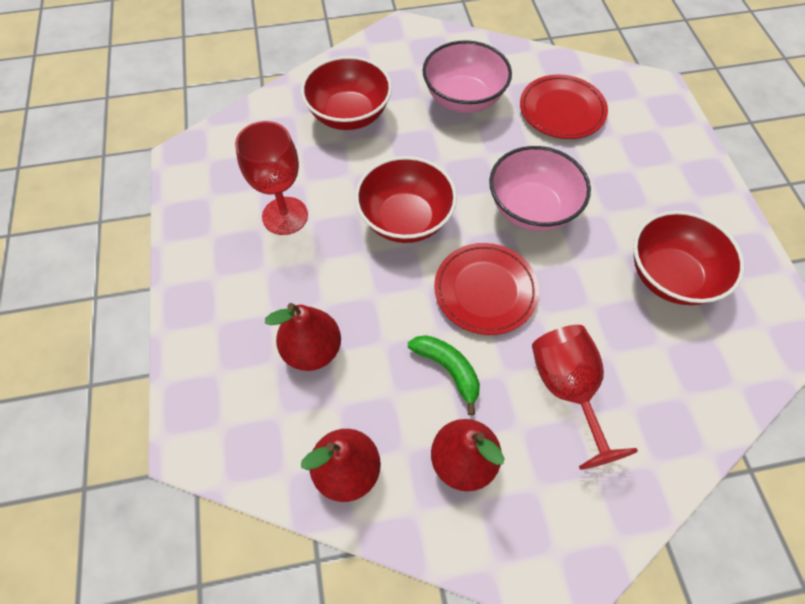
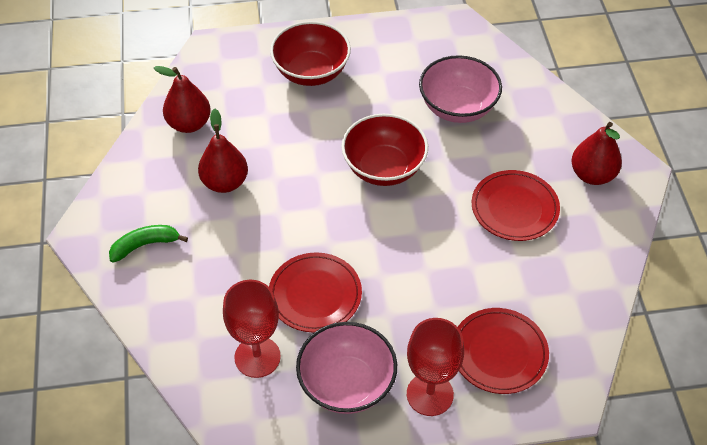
red bowl: [301,56,392,130] [355,156,457,243] [633,211,744,305] = 3 -> [270,21,351,86] [341,114,428,186] = 2
red plate: [434,243,539,335] [520,75,608,139] = 2 -> [269,253,362,333] [458,308,549,394] [472,170,560,241] = 3

